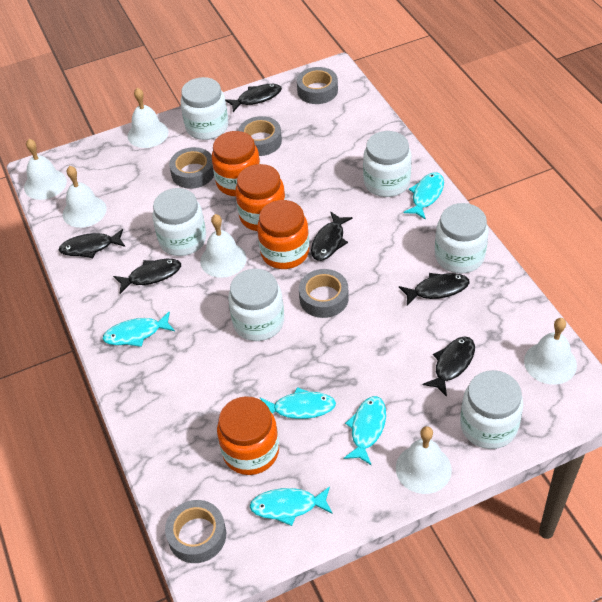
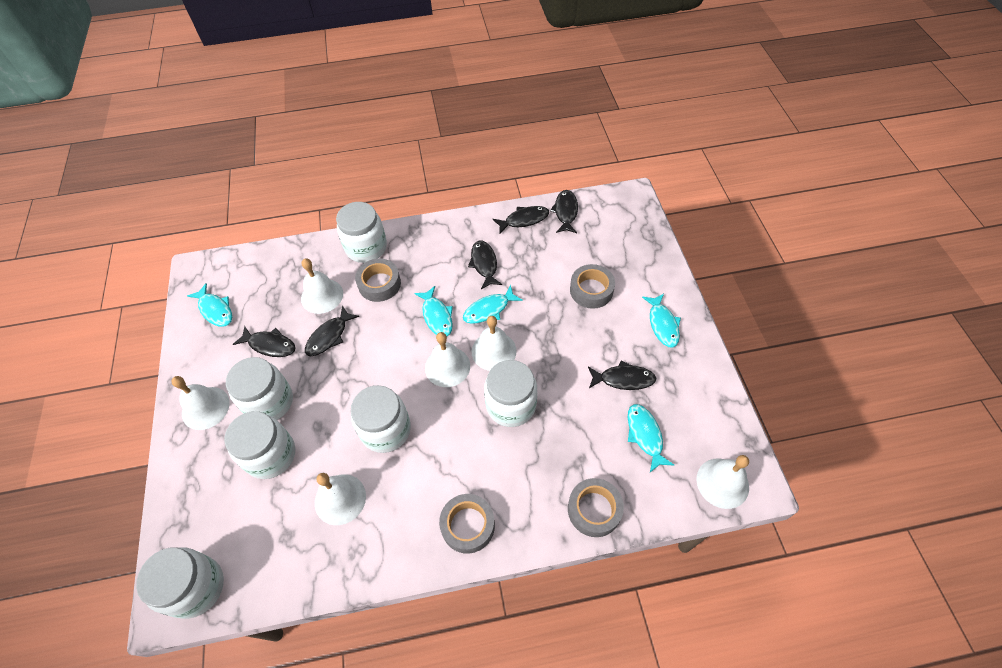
grey tape: [165,500,226,563] [169,147,214,189] [238,116,282,156] [297,67,338,104] [299,269,349,318] = 5 -> [355,259,401,302] [439,494,495,554] [568,478,624,537] [570,264,615,309] = 4
orange jar: [212,131,260,196] [217,396,279,475] [235,164,286,231] [257,200,309,269] = 4 -> none = 0

